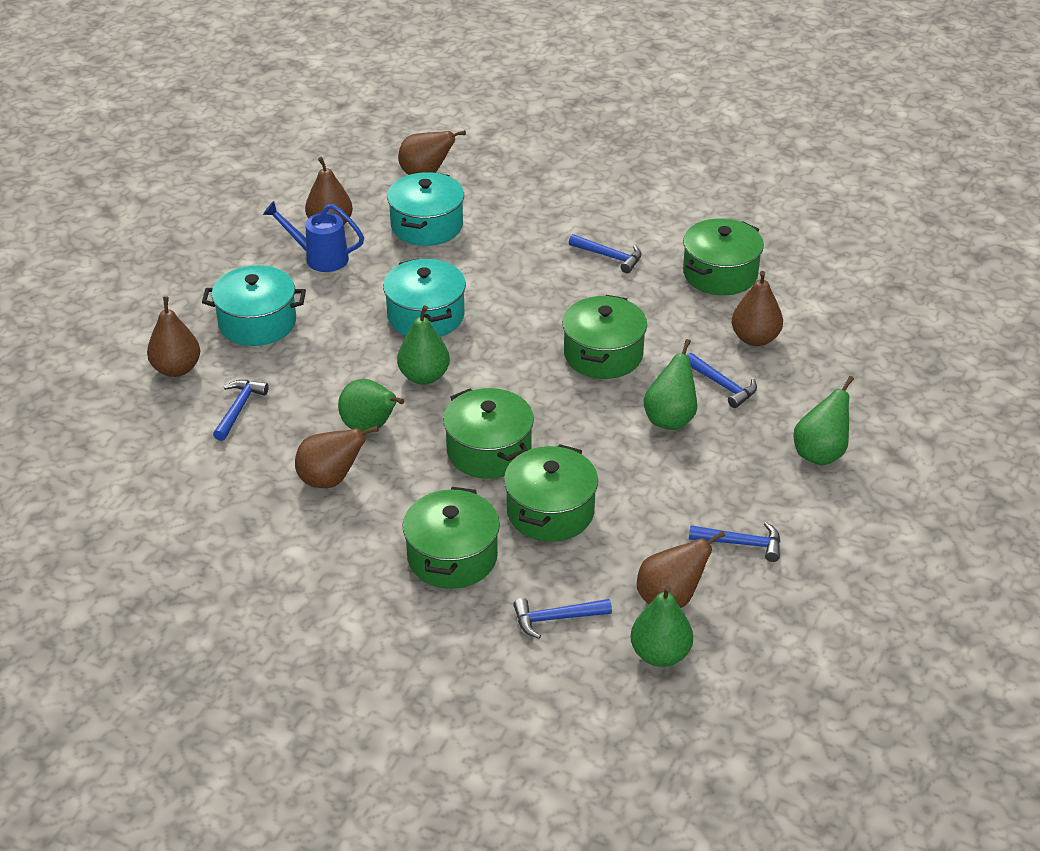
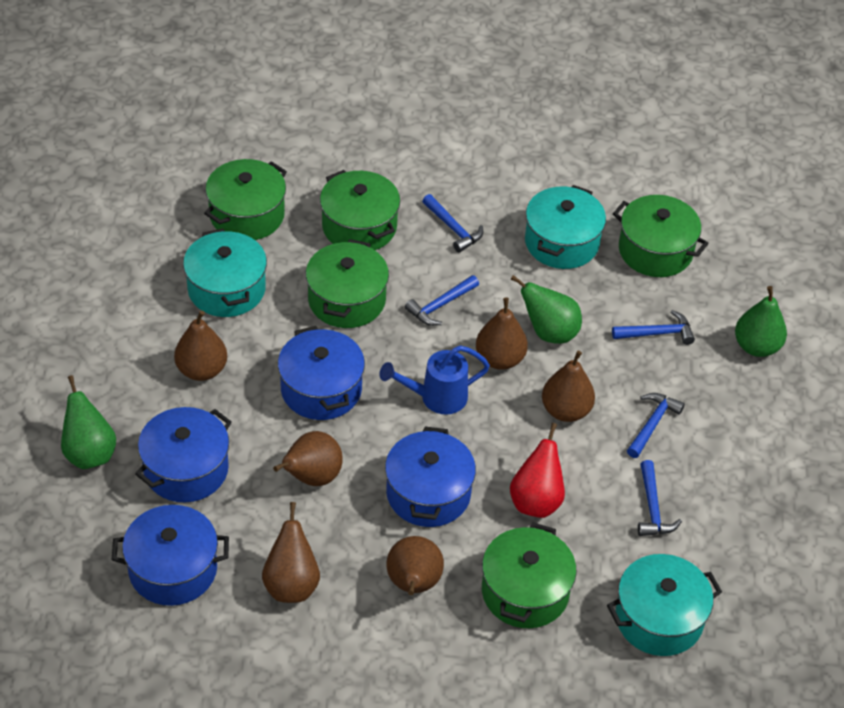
blue pot: none = 0 -> [112,505,229,606] [135,407,232,502] [278,326,365,420] [385,427,476,527] = 4
green pear: [338,379,404,433] [397,305,450,385] [630,585,693,667] [643,339,697,430] [793,376,854,465] = 5 -> [61,375,116,469] [511,275,582,344] [735,286,787,357] = 3
red pear: none = 0 -> [510,423,565,518] = 1

